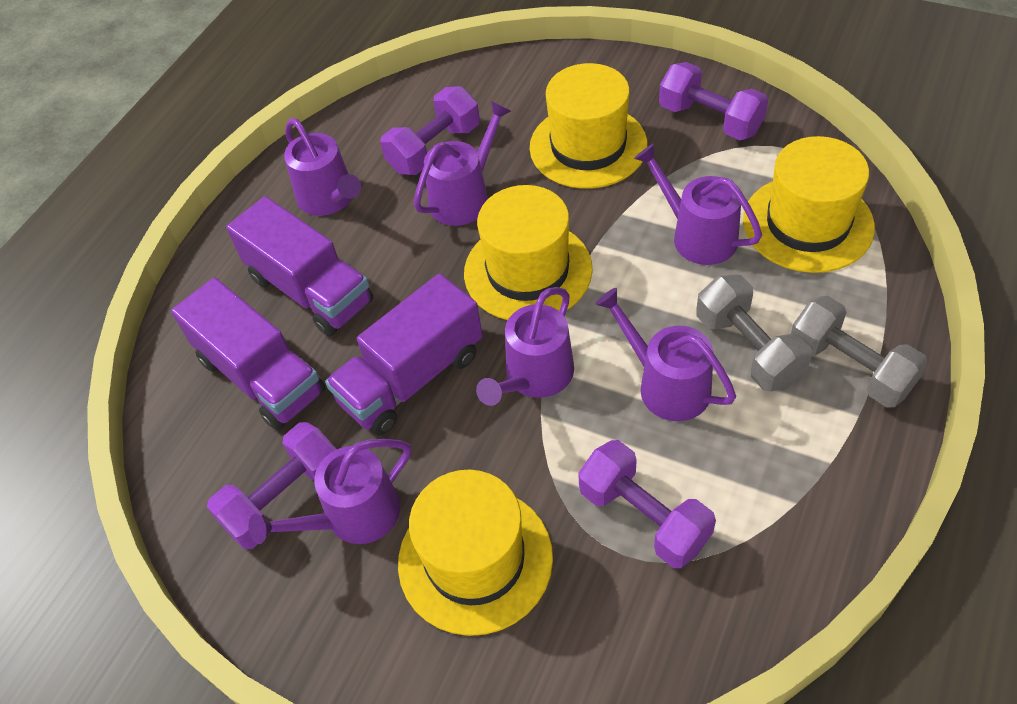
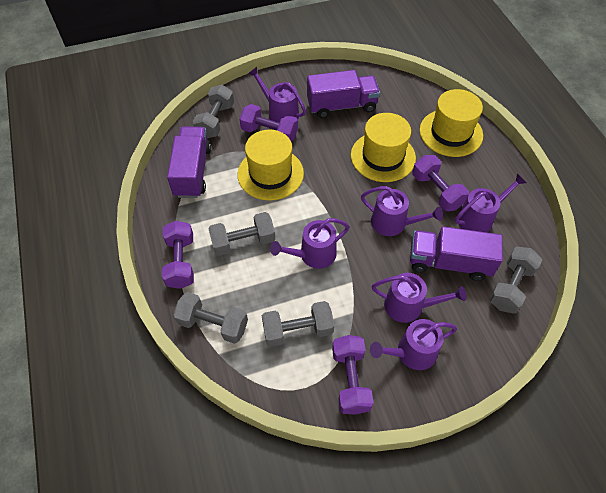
grey dumbbell: [696,275,812,391] [791,296,928,408] = 2 -> [173,292,248,344] [193,85,234,138] [208,212,275,256] [262,301,334,347] [489,247,542,314] = 5
yellow hat: [398,470,553,636] [464,185,593,320] [530,63,647,189] [743,136,875,273] = 4 -> [237,130,304,201] [351,113,416,182] [420,89,483,157] = 3

